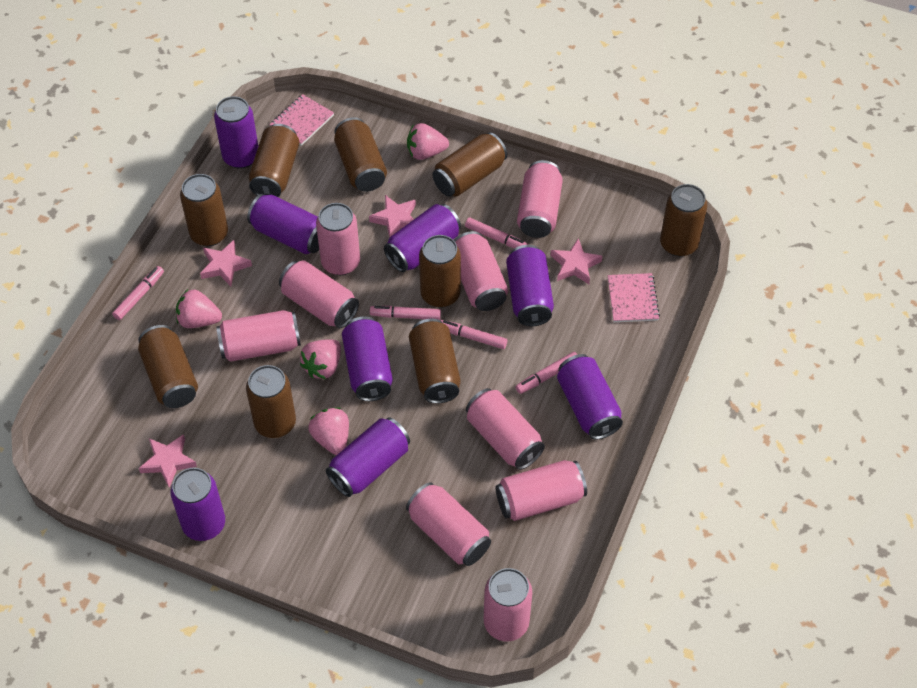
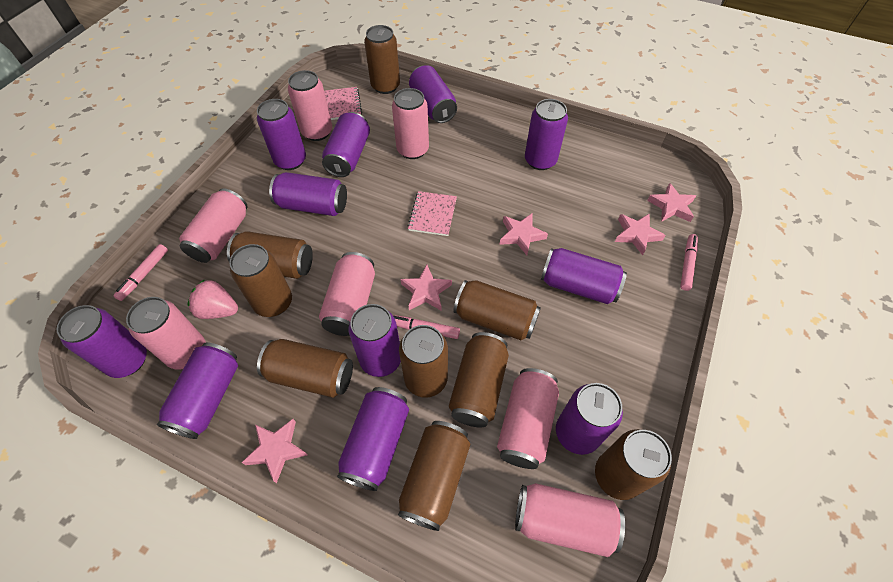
pink can: [216,310,301,362] [279,260,359,328] [316,203,360,275] [406,482,491,566] [454,231,508,311] [466,388,545,470] [484,568,532,642] [496,460,587,521] [517,160,563,238] = 9 -> [126,297,206,370] [179,188,248,263] [288,70,332,141] [319,252,375,336] [392,88,429,159] [497,368,559,469] [515,483,625,557] = 7
pink marker: [112,266,164,320] [370,306,441,320] [440,320,507,349] [465,217,529,249] [516,352,578,394] = 5 -> [113,244,168,301] [393,315,460,339] [680,234,698,291] = 3
pink star: [139,434,197,488] [200,240,252,286] [369,195,416,238] [550,238,602,284] = 4 -> [242,419,307,483] [400,265,452,311] [500,213,548,255] [615,213,666,255] [647,183,696,222] = 5
pink strawberry: [176,289,222,328] [300,339,341,379] [308,407,349,455] [407,123,449,160] = 4 -> [187,279,238,319] = 1
purple can: [171,468,225,541] [214,96,258,169] [247,194,319,254] [326,417,410,497] [342,317,393,401] [384,204,461,272] [506,245,554,326] [557,354,623,440] = 8 -> [57,305,147,378] [157,343,238,439] [257,99,306,170] [269,172,347,216] [322,112,370,177] [337,387,409,491] [349,304,401,377] [409,65,457,123] [525,99,568,170] [541,248,627,304] [556,383,623,455] = 11

